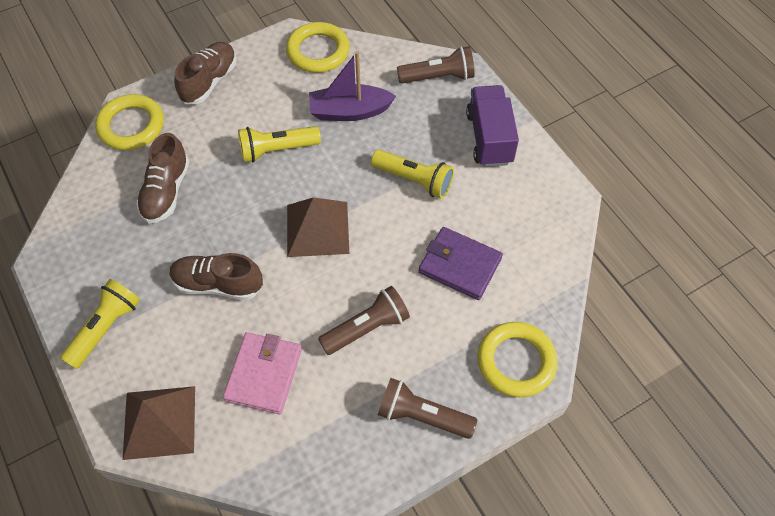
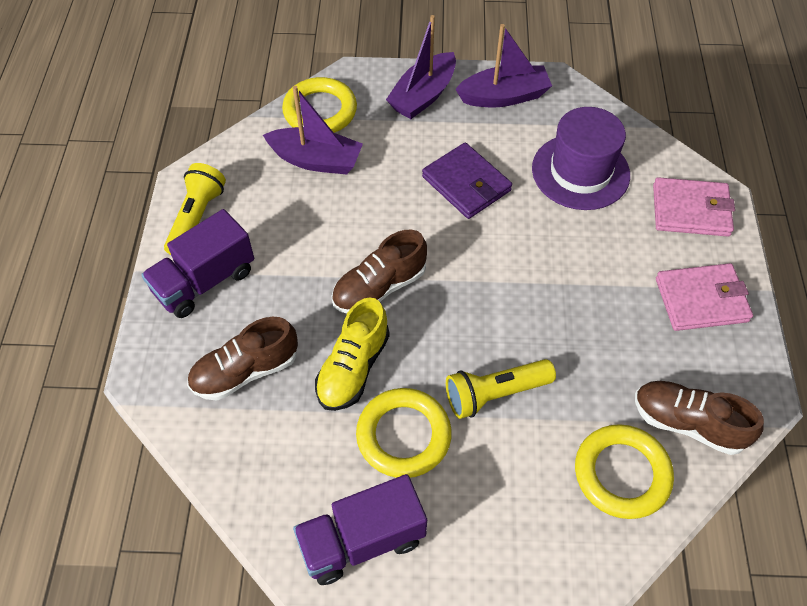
brown flashlight: [318,286,410,355] [378,378,477,439] [397,46,475,83] = 3 -> none = 0
brown pyramid: [123,386,195,460] [287,197,349,257] = 2 -> none = 0
pink wallet: [223,332,302,414] = 1 -> [653,177,735,237] [656,263,753,331] = 2
purple boat: [309,51,396,121] = 1 -> [263,86,363,175] [386,15,456,119] [455,24,552,107] = 3
purple hat: none = 0 -> [532,107,630,210] = 1
purple truck: [466,85,519,167] = 1 -> [141,209,254,318] [293,474,427,585] = 2
yellow flashlight: [60,279,140,369] [238,126,321,162] [371,149,454,199] = 3 -> [164,163,226,255] [446,359,556,419] = 2
yellow shoe: none = 0 -> [315,297,390,411] = 1

